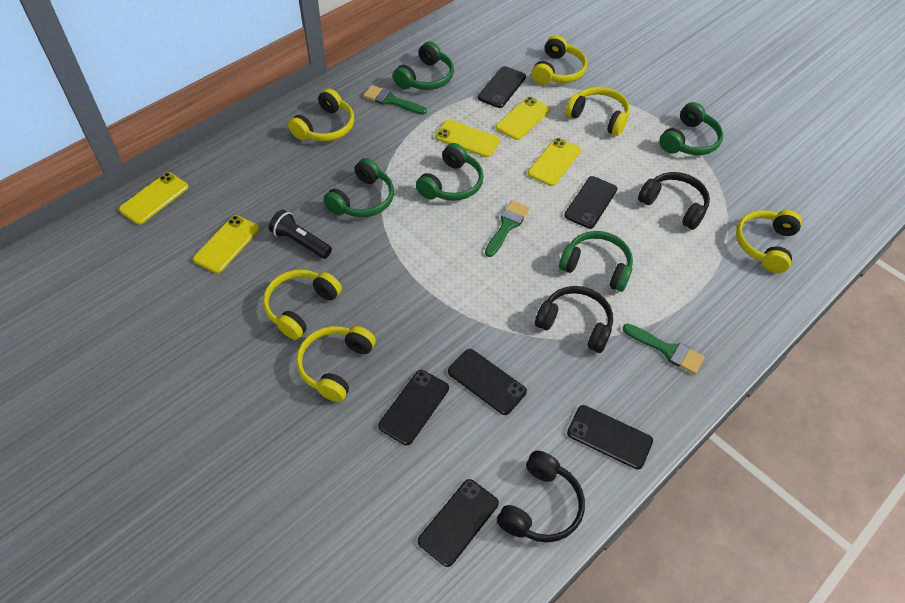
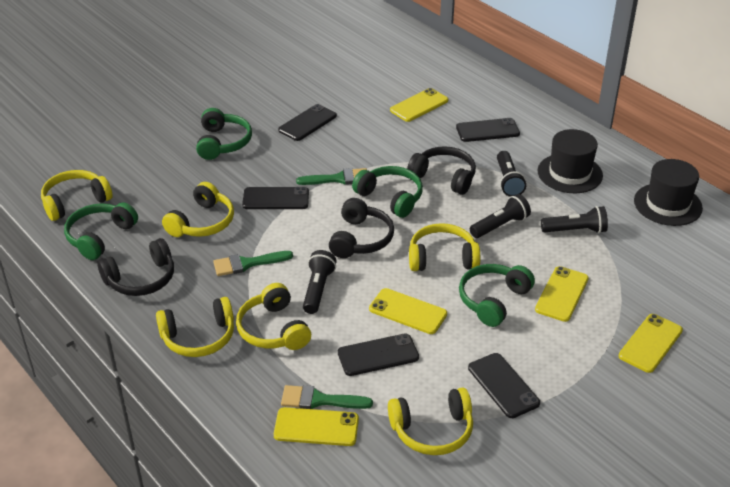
black flashlight: [269,210,332,259] = 1 -> [303,250,337,314] [470,194,531,238] [497,151,526,197] [541,206,608,233] = 4
black hat: none = 0 -> [538,129,603,193] [634,159,703,226] = 2
black phone: [378,370,449,445] [418,479,499,567] [448,349,527,415] [478,66,526,108] [564,176,618,229] [567,405,653,469] = 6 -> [242,187,309,209] [278,104,337,141] [338,334,419,376] [456,118,520,142] [468,353,540,418] = 5
green headphones: [323,158,394,217] [393,42,454,90] [416,143,484,201] [559,231,633,292] [659,102,723,155] = 5 -> [64,202,138,260] [196,108,252,160] [352,166,423,218] [459,264,535,327] = 4

